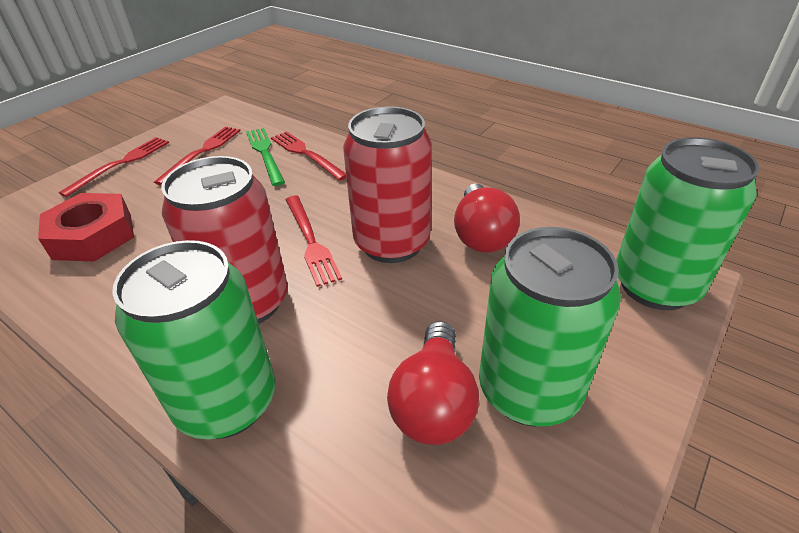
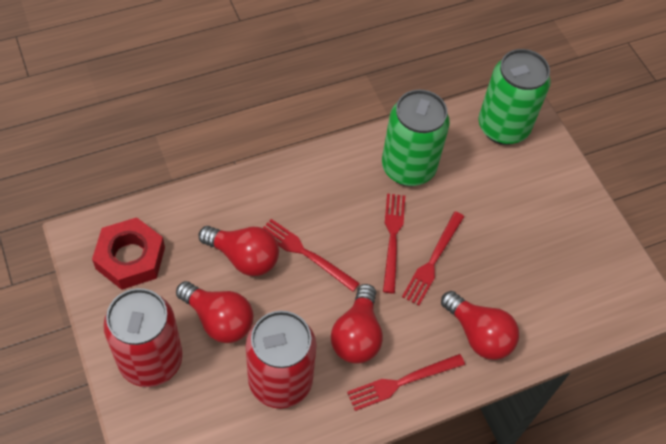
green can: [112,240,275,439] [479,227,621,426] [616,137,759,310] = 3 -> [382,90,450,186] [478,49,551,145] = 2
green fork: [246,128,285,186] = 1 -> none = 0
red light bulb: [387,321,479,445] [454,183,520,253] = 2 -> [176,281,253,343] [199,226,279,276] [331,284,383,364] [441,291,519,360] = 4

